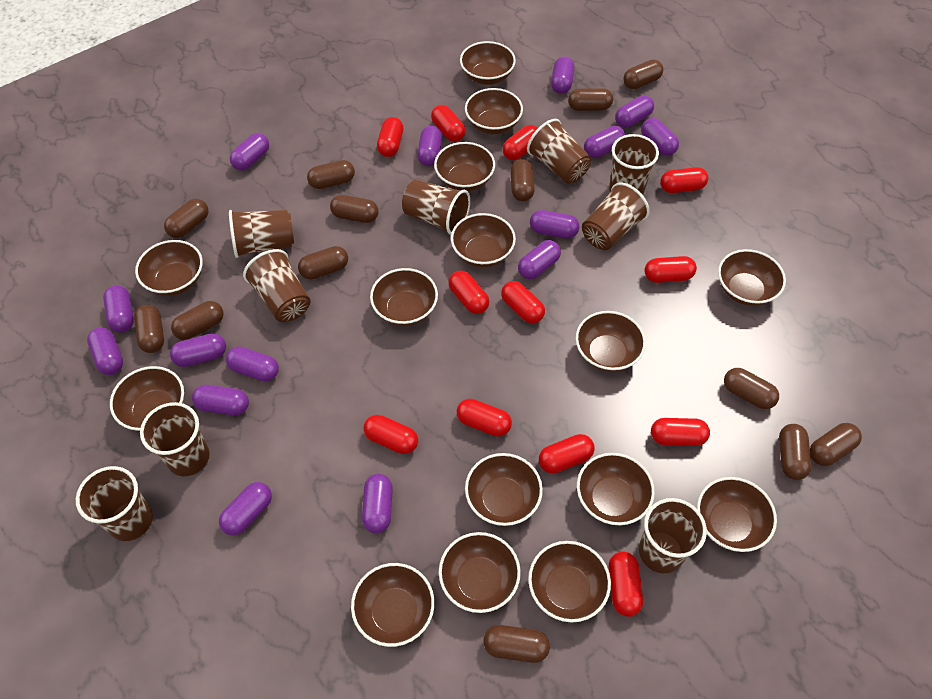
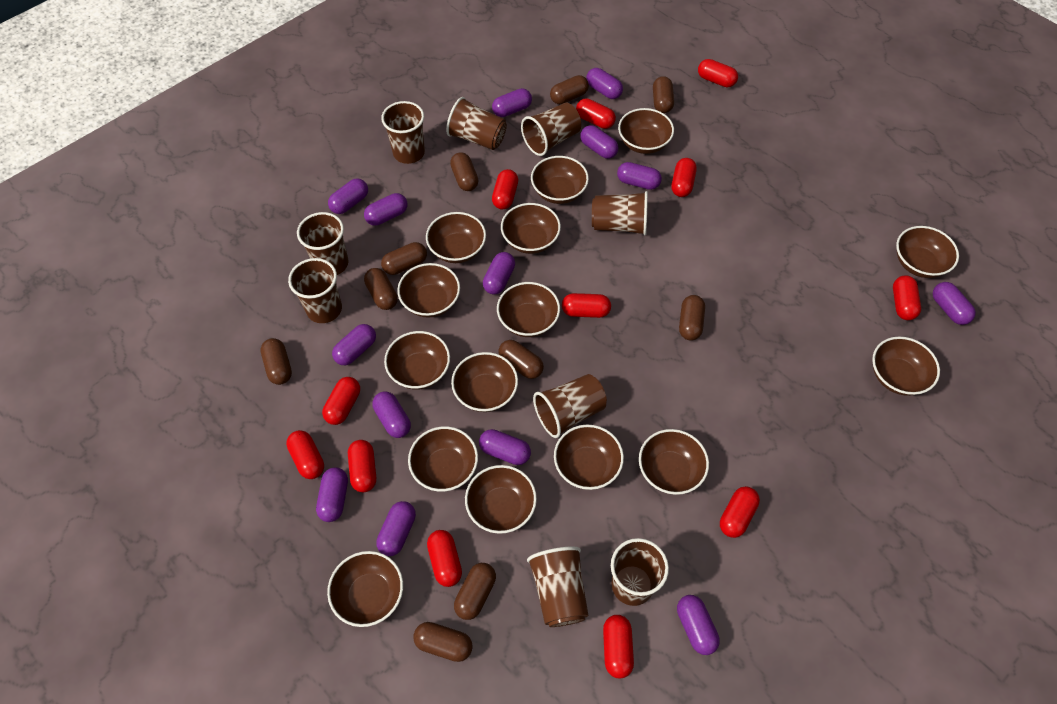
brown capsule: [134,304,164,353] [164,198,208,238] [171,301,224,340] [298,246,348,280] [307,160,355,189] [330,195,379,223] [483,625,550,663] [510,159,535,201] [568,88,613,111] [623,59,664,89] [724,368,779,409] [779,424,812,480] [810,423,862,466] = 13 -> [260,338,292,385] [364,268,398,310] [381,242,427,275] [413,622,473,662] [450,152,479,191] [454,563,496,620] [498,340,544,379] [550,75,589,104] [653,76,674,113] [679,295,705,341] = 10
purple capsule: [87,327,123,375] [103,285,134,332] [170,333,226,367] [192,385,249,415] [219,482,272,536] [226,346,279,382] [230,133,269,171] [362,474,393,533] [417,126,442,166] [518,240,561,279] [530,210,580,239] [551,56,574,94] [584,126,625,158] [615,95,654,128] [641,118,679,156] = 15 -> [316,467,348,522] [328,178,368,214] [332,324,376,365] [364,193,408,226] [372,391,411,438] [376,501,416,556] [479,429,531,465] [483,252,515,294] [492,88,532,117] [580,125,619,159] [586,68,623,99] [617,162,662,190] [677,595,720,655] [933,282,976,325] = 14

